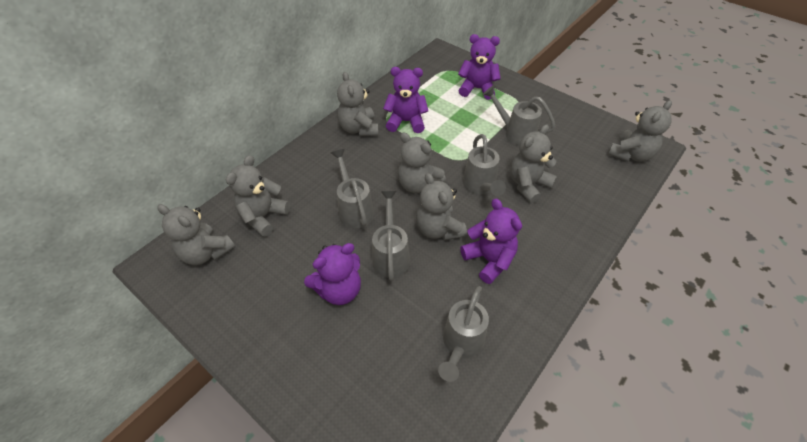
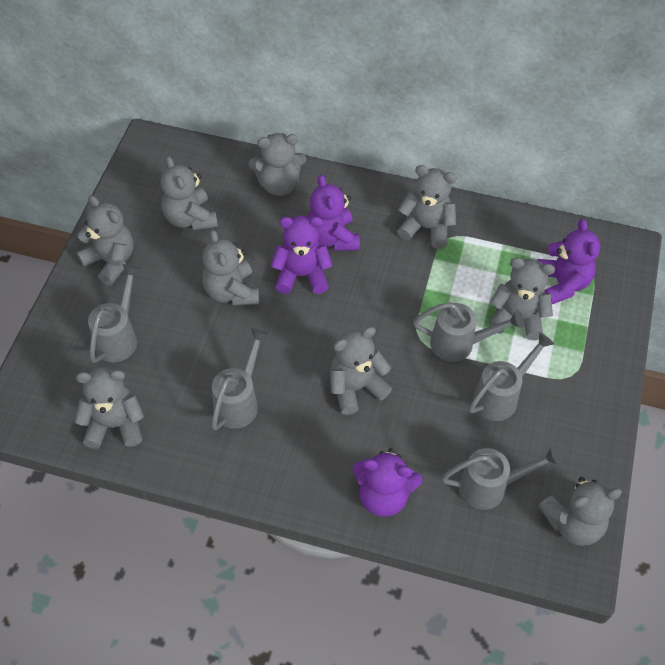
grey teddy bear: [157,204,235,265] [226,155,290,237] [337,72,379,136] [398,132,446,193] [416,173,467,241] [510,125,557,203] [608,100,672,162] = 7 -> [74,367,144,449] [76,195,133,285] [161,156,218,230] [202,230,259,306] [249,133,306,196] [330,327,392,415] [397,165,457,249] [489,258,555,340] [538,477,622,546] = 9

